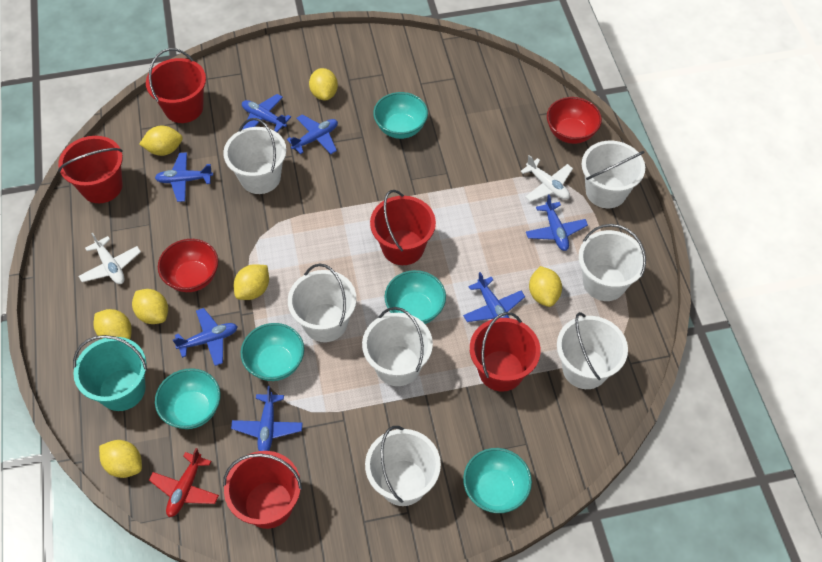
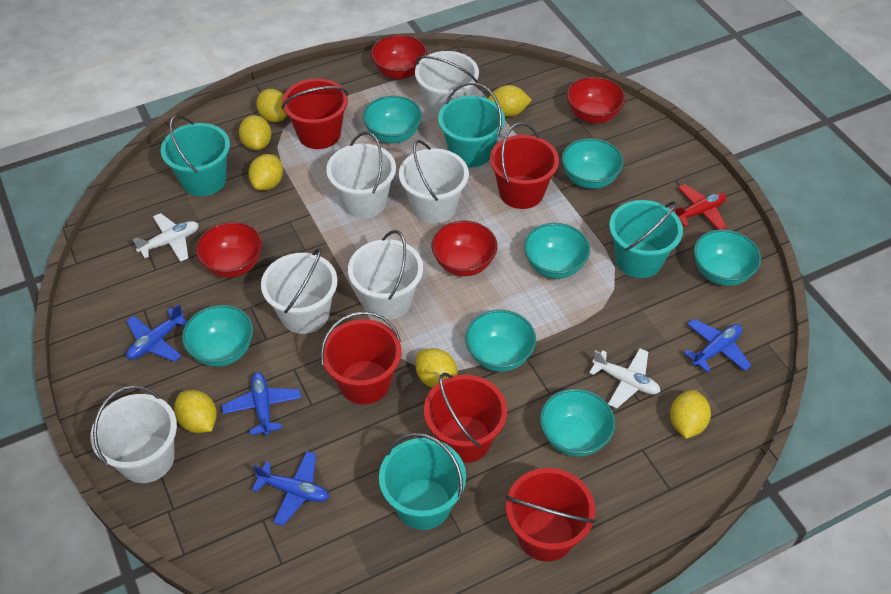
blue plane: [155,152,213,202] [173,308,238,366] [231,386,303,451] [242,94,291,132] [287,114,338,154] [463,272,525,322] [526,195,588,251] = 7 -> [126,304,188,362] [222,372,301,436] [252,451,329,526] [684,319,752,372] = 4
red bowl: [158,239,218,292] [547,97,602,144] = 2 -> [196,222,263,278] [371,35,427,79] [431,221,498,276] [567,77,625,123] = 4
turquoise bowl: [155,368,221,429] [241,323,304,381] [373,92,428,139] [385,270,446,324] [463,448,532,513] = 5 -> [182,305,253,367] [363,95,422,143] [465,310,536,372] [524,223,590,279] [540,389,615,456] [562,138,624,189] [694,229,761,286] = 7
turquoise bucket: [73,335,147,411] = 1 -> [161,115,230,196] [379,433,466,530] [438,82,505,167] [609,200,683,278] = 4
white bucket: [223,118,286,194] [288,263,357,342] [362,307,433,386] [365,426,441,506] [557,312,628,389] [578,224,646,301] [581,141,645,208] = 7 -> [91,386,177,483] [261,248,337,334] [326,132,396,218] [348,230,423,320] [399,140,469,223] [415,51,479,119] = 6

